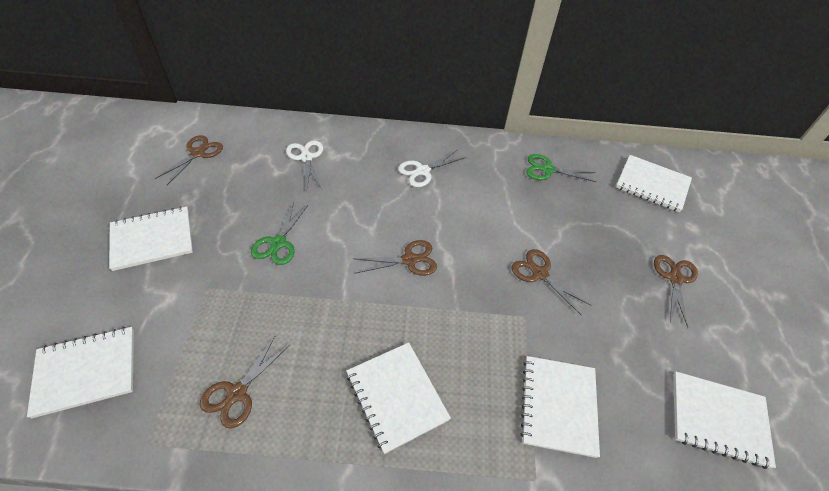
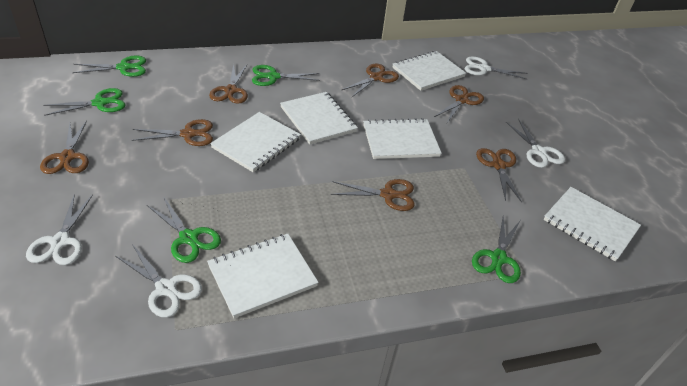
brown scissors: [155,135,223,185] [200,336,290,429] [353,240,437,276] [511,249,592,315] [654,255,698,327] = 5 -> [40,120,89,174] [131,119,213,146] [209,64,248,104] [331,179,415,211] [342,64,399,97] [434,85,484,123] [476,148,522,203] = 7
green scissors: [251,202,308,265] [526,154,596,182] = 2 -> [43,88,125,116] [72,56,146,77] [147,196,221,263] [252,65,320,86] [472,215,521,283] = 5
white scissors: [286,140,323,191] [398,150,466,187] = 2 -> [26,194,93,265] [115,244,202,318] [465,56,528,80] [506,119,565,168] = 4

